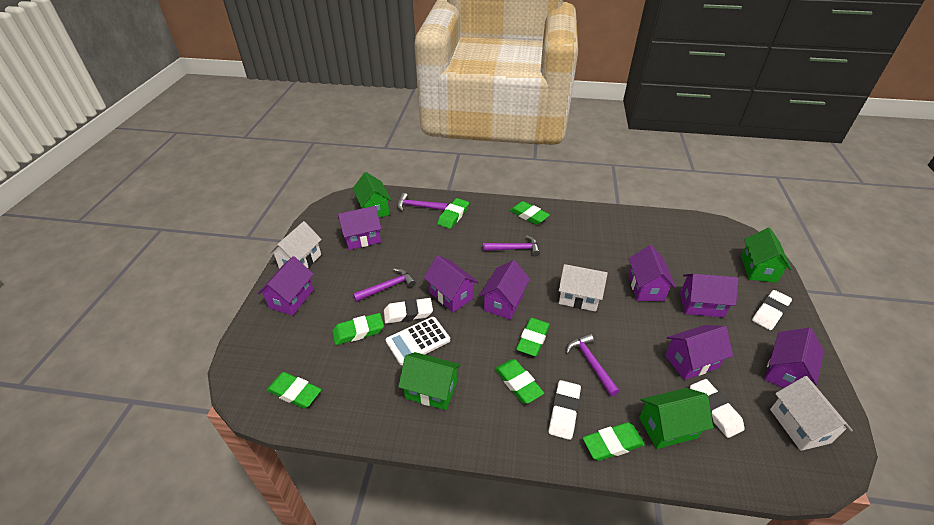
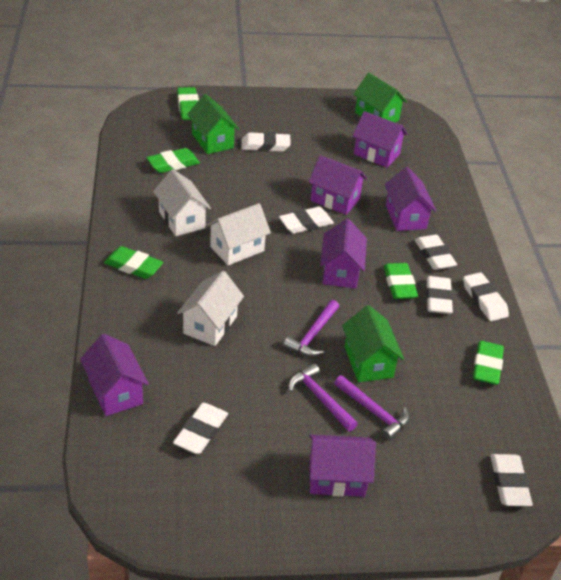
green eraser: [266,372,321,409] [332,313,384,345] [437,198,469,229] [495,359,544,404] [510,201,550,225] [516,318,550,356] [583,422,645,461] = 7 -> [104,246,163,279] [147,148,200,173] [177,87,199,120] [384,263,418,299] [473,341,504,385] = 5
green house: [353,172,391,217] [398,352,461,410] [639,388,713,449] [741,228,791,283] = 4 -> [187,94,239,154] [342,305,404,382] [353,73,407,122] = 3
purple hammer: [353,268,416,302] [397,193,448,211] [483,235,540,257] [566,333,619,396] = 4 -> [283,300,339,357] [289,363,358,432] [334,375,409,441] = 3
purple house: [258,256,314,316] [338,206,382,250] [424,255,479,312] [480,260,530,320] [628,245,676,301] [665,325,733,380] [680,274,739,318] [764,328,824,388] = 8 -> [80,334,149,416] [308,155,367,215] [309,435,376,497] [320,219,367,288] [353,111,407,168] [384,167,436,231] = 6
white calculator: [386,317,450,365] = 1 -> none = 0
white eraser: [384,298,433,324] [549,380,581,440] [690,379,745,438] [752,290,792,330] = 4 -> [173,403,228,454] [241,132,291,152] [279,207,334,234] [415,235,457,270] [426,276,453,314] [463,272,509,321] [490,454,533,506] = 7

